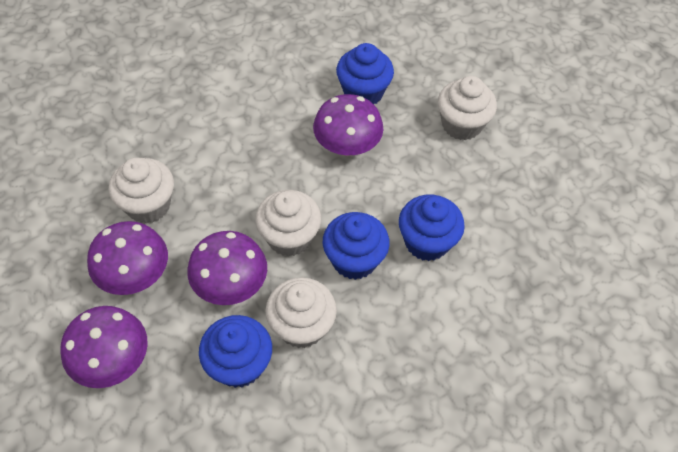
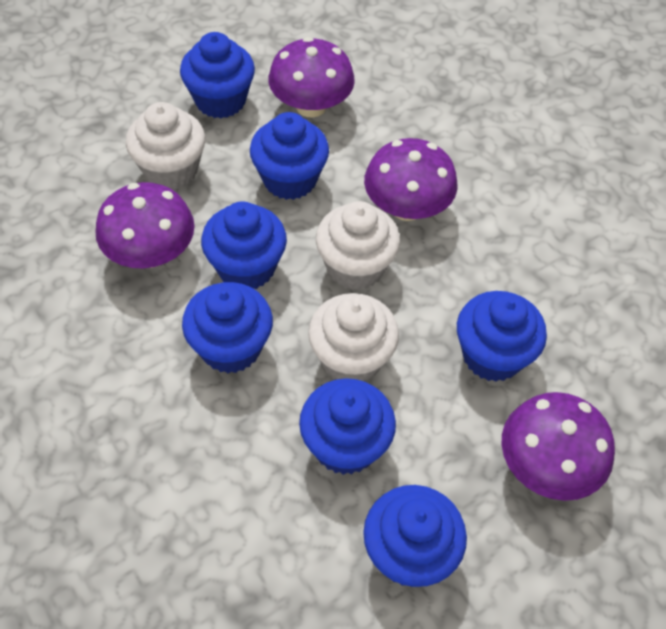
blue cupcake: [199,315,272,388] [323,212,390,280] [336,43,394,104] [399,195,465,261] = 4 -> [180,32,255,119] [182,282,273,373] [201,201,287,289] [250,112,329,200] [299,378,396,475] [363,485,467,587] [457,291,547,382] = 7
white cupcake: [109,157,174,223] [255,190,321,257] [265,277,337,348] [438,76,497,141] = 4 -> [126,102,205,190] [308,293,399,381] [316,201,400,290] = 3

